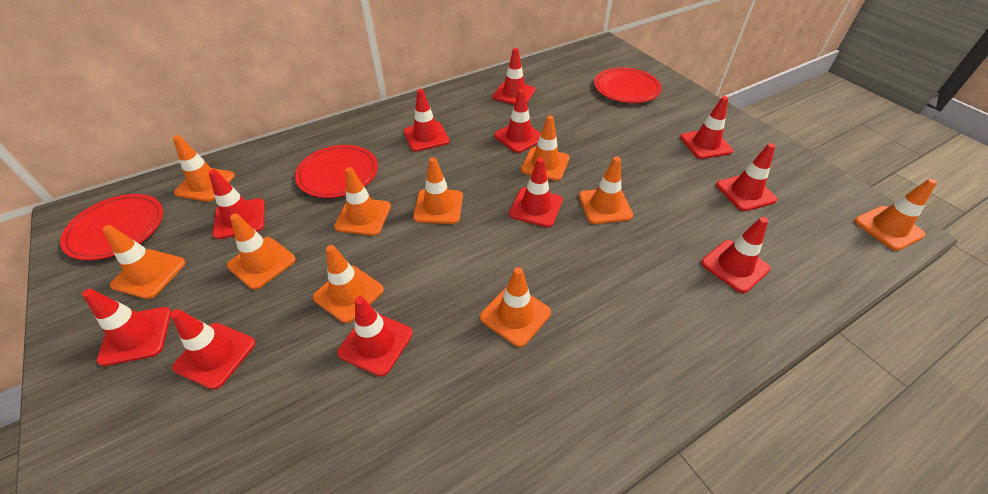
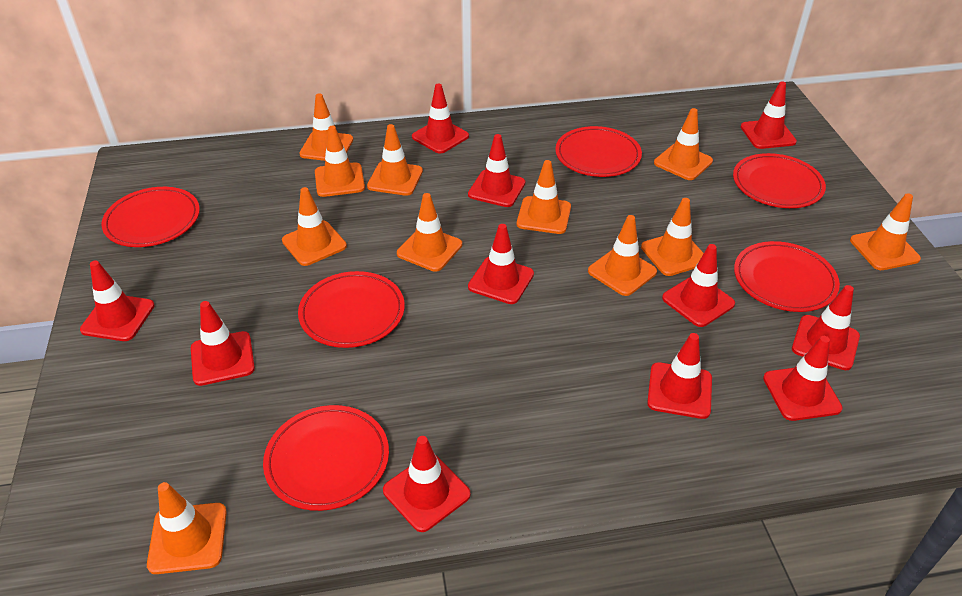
orange traffic cone: [103,225,186,299] [173,135,235,202] [227,214,296,290] [313,245,384,323] [334,167,391,236] [413,157,463,224] [480,267,551,347] [521,115,569,181] [579,157,633,224] [855,179,937,251] = 10 -> [147,482,227,574] [282,187,347,266] [299,93,353,161] [315,126,365,197] [367,124,423,196] [397,193,462,272] [517,160,571,234] [588,215,657,296] [641,198,704,276] [654,108,713,180] [850,193,921,270] = 11
red plate: [60,194,163,260] [295,145,378,198] [594,68,661,103] = 3 -> [101,187,200,247] [263,405,389,511] [298,271,405,348] [555,126,642,177] [733,153,826,208] [734,241,840,312] = 6

